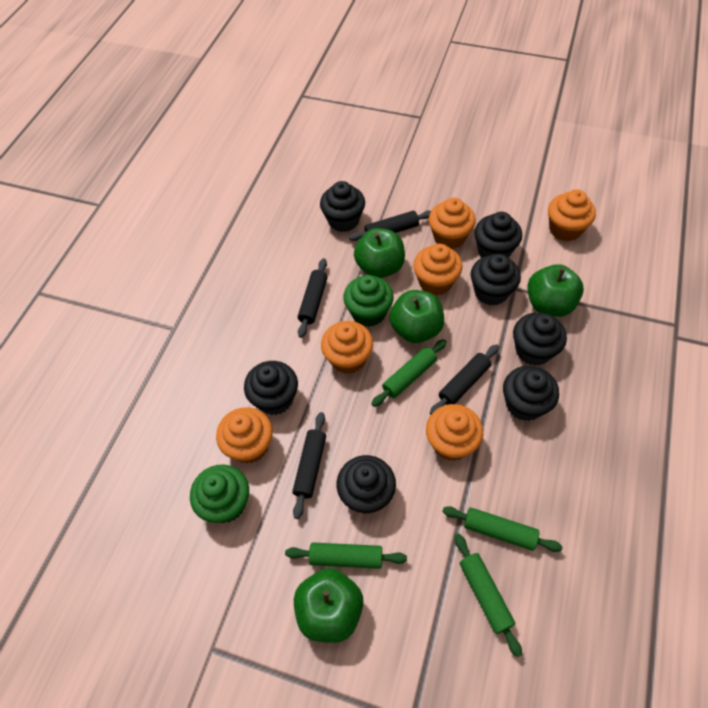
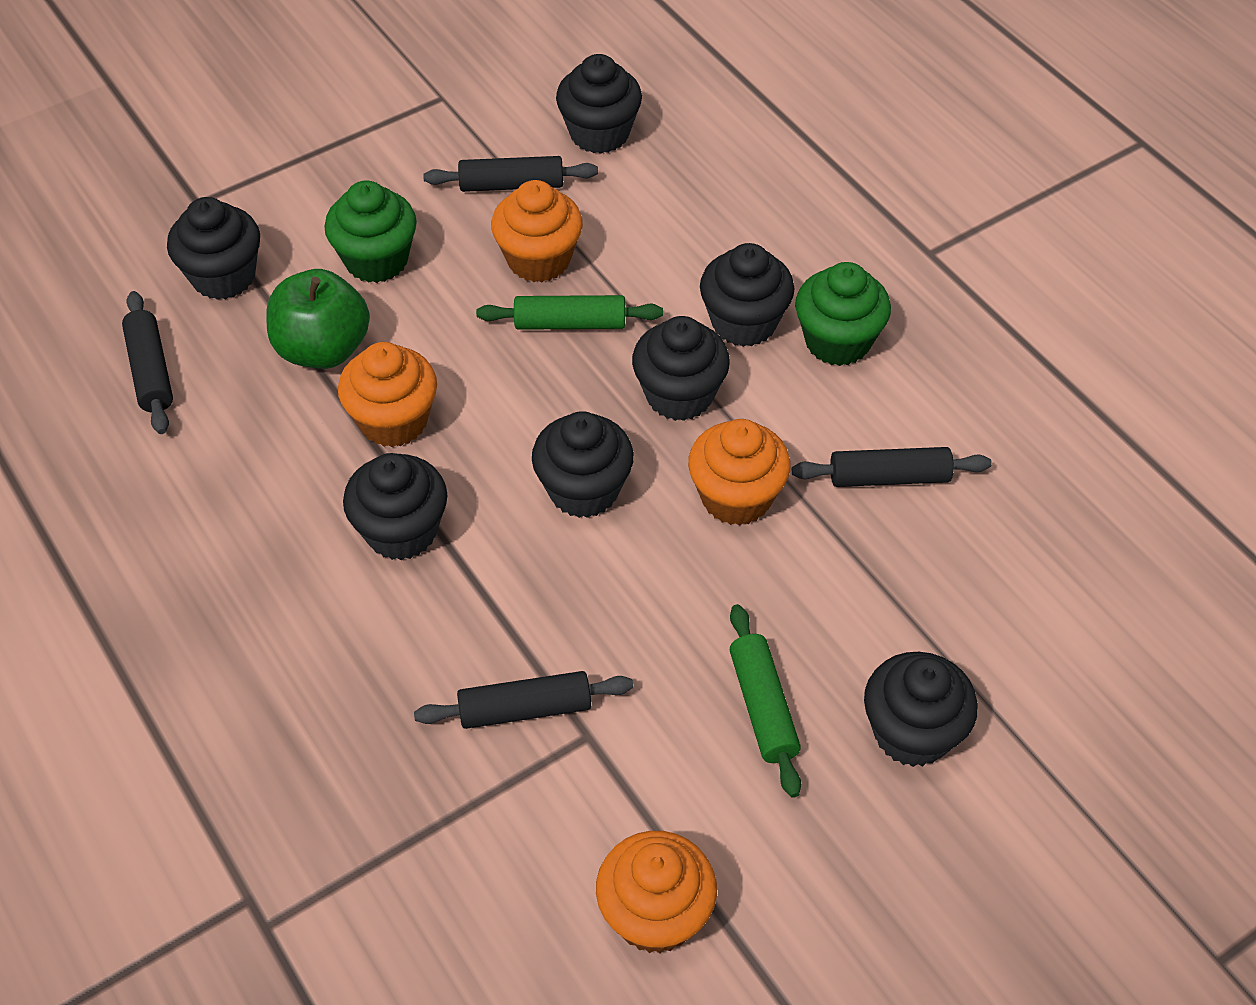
green apple: [294,568,364,643] [354,228,405,278] [389,290,444,343] [527,264,584,317] = 4 -> [266,269,370,369] = 1
green rolling pin: [285,543,407,569] [371,339,447,407] [442,506,563,552] [454,533,522,657] = 4 -> [476,295,663,330] [730,604,801,798] = 2
orange cupcake: [216,407,273,464] [321,321,373,374] [413,244,463,296] [426,404,483,461] [429,198,476,249] [548,189,596,241] = 6 -> [338,342,437,447] [491,180,583,282] [596,831,717,953] [688,419,791,526] = 4

